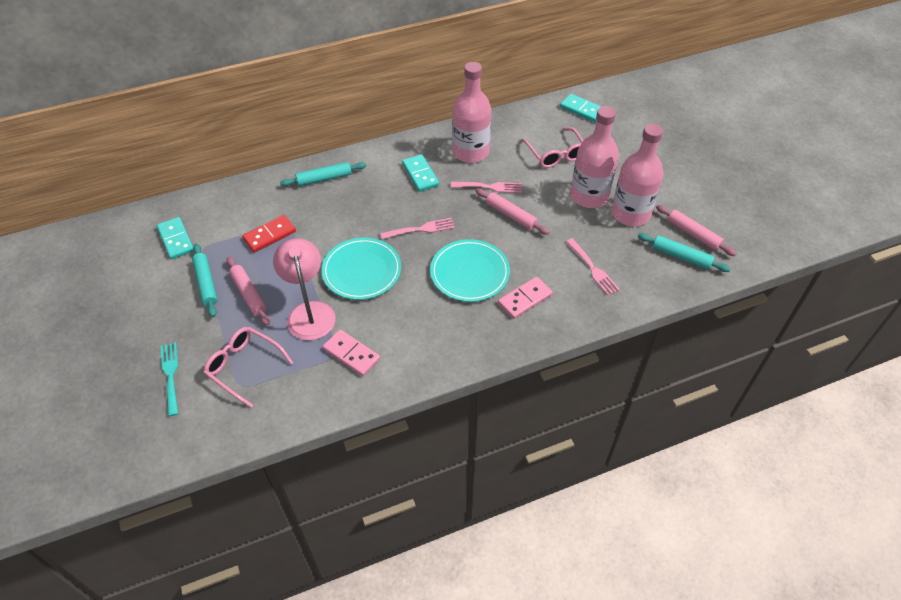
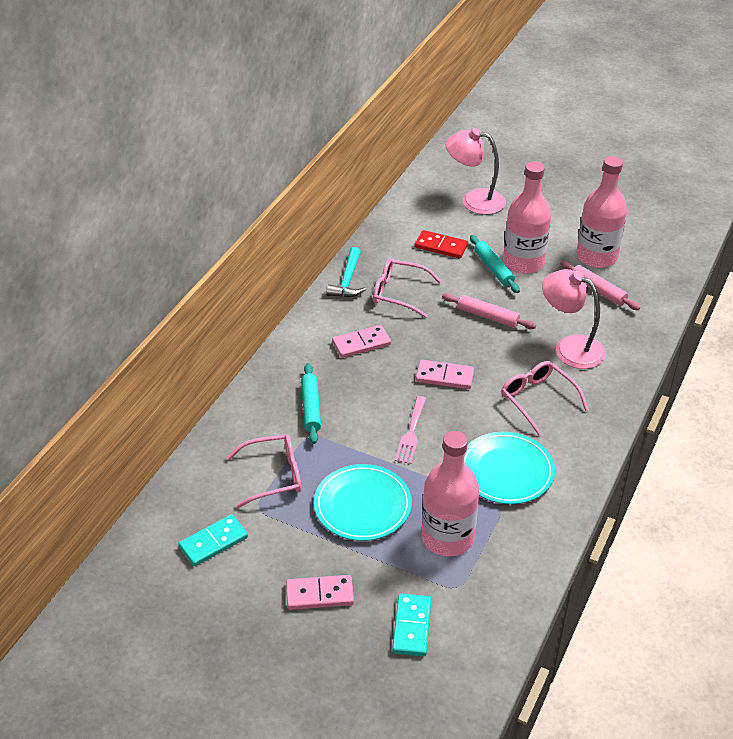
pink domino: [323,329,380,376] [498,277,553,319] = 2 -> [286,575,354,610] [332,325,391,358] [416,360,474,389] = 3
pink fork: [380,218,455,239] [451,182,522,193] [566,238,620,296] = 3 -> [395,396,426,464] = 1
pink glasses: [203,327,293,408] [521,127,583,168] = 2 -> [226,434,301,508] [373,259,442,318] [501,361,589,435] = 3
pink lamp: [273,238,336,340] = 1 -> [445,128,506,215] [542,269,606,369] = 2
pink rolling pin: [227,257,270,325] [476,189,549,235] [656,205,737,256] = 3 -> [442,293,536,329] [560,261,640,310] = 2
turquoise domino: [157,217,194,259] [402,154,439,192] [560,94,602,123] = 3 -> [178,514,248,566] [392,593,432,656] = 2
turquoise fork: [160,342,178,416] = 1 -> none = 0
turquoise hammer: none = 0 -> [326,247,366,297] = 1
turquoise rolling pin: [192,244,217,317] [280,162,366,186] [638,233,731,272] = 3 -> [301,363,321,444] [470,235,520,293] = 2

